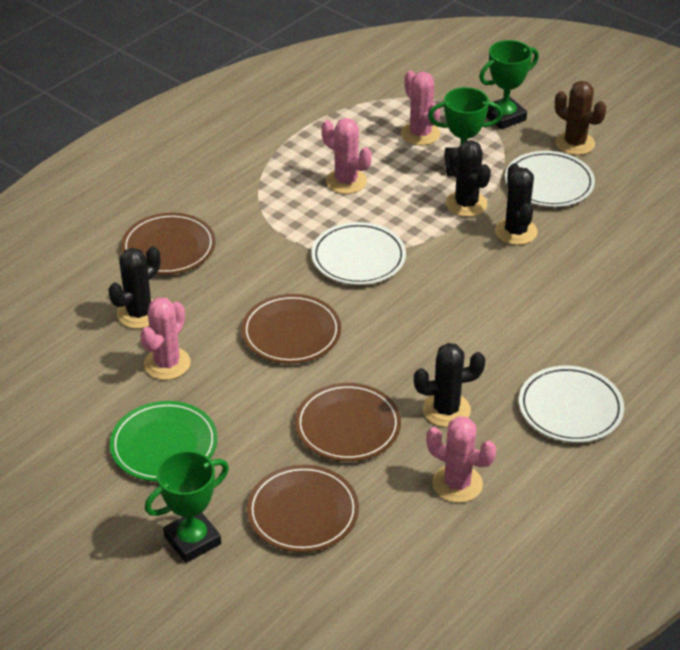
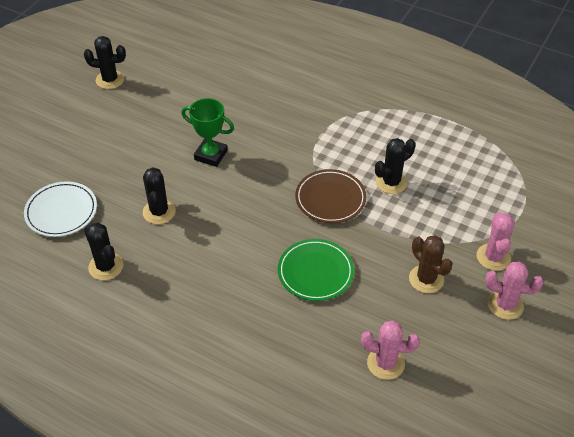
brown plate: [121,213,215,275] [242,294,341,364] [247,465,359,552] [295,383,401,462] = 4 -> [295,169,366,223] = 1
green trophy: [145,451,229,563] [428,87,503,176] [479,40,539,129] = 3 -> [181,98,234,167] = 1
pink cactus: [140,297,191,380] [321,118,372,194] [401,71,440,146] [426,416,496,503] = 4 -> [361,321,420,380] [477,212,515,271] [485,261,544,320] = 3
white plate: [311,222,406,285] [505,151,595,207] [519,366,624,443] = 3 -> [24,181,97,237] = 1

